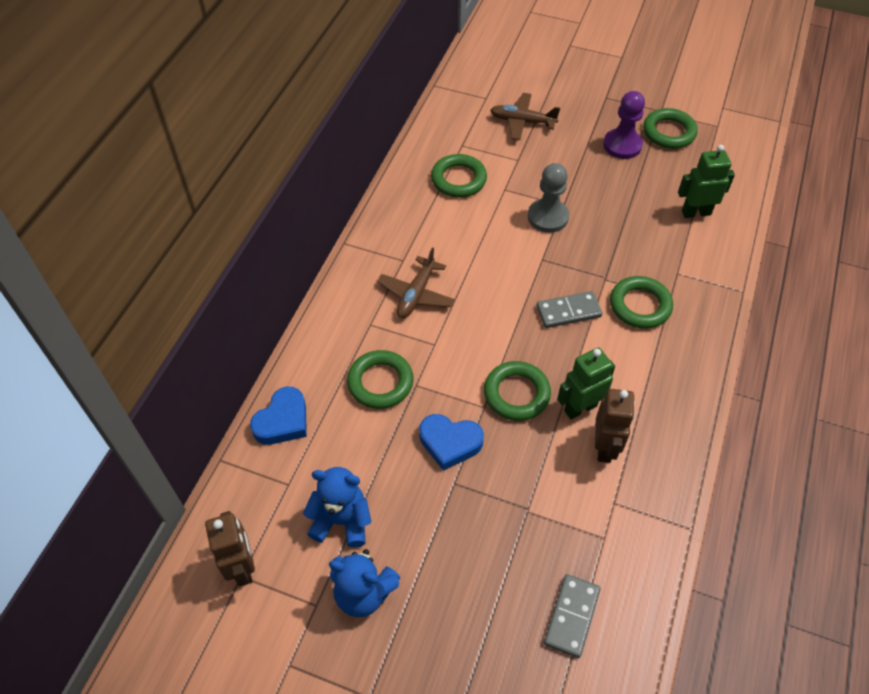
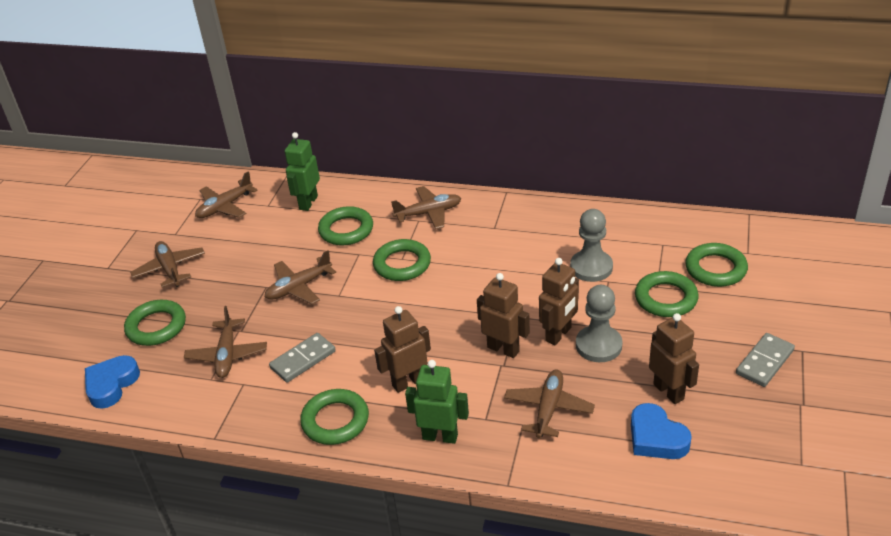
blue teddy bear: [303,467,371,548] [329,549,400,617] = 2 -> none = 0
brown plane: [378,247,455,318] [490,93,560,140] = 2 -> [130,241,205,288] [184,306,267,378] [195,171,258,218] [265,250,336,305] [391,186,461,229] [504,370,595,438] = 6
brown robot: [205,511,255,586] [595,389,635,463] = 2 -> [374,306,431,393] [477,273,530,358] [539,258,579,345] [649,313,699,404] = 4
green ring: [347,350,413,409] [431,154,487,197] [484,361,551,421] [610,276,673,329] [643,108,698,149] = 5 -> [124,300,186,346] [300,389,369,445] [318,206,373,246] [373,239,431,281] [635,271,699,317] [685,243,748,287] = 6
grey pawn: [528,163,569,233] = 1 -> [570,209,613,282] [576,285,623,362] = 2
purple pawn: [603,91,645,159] = 1 -> none = 0

